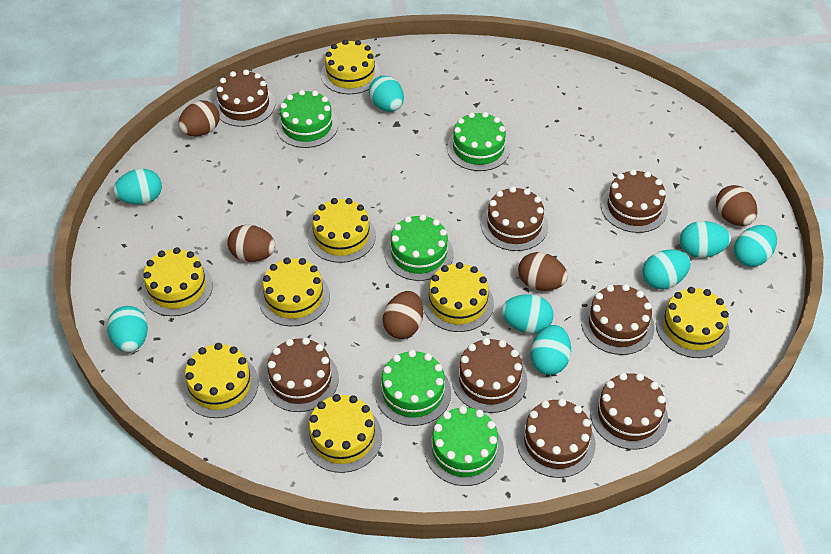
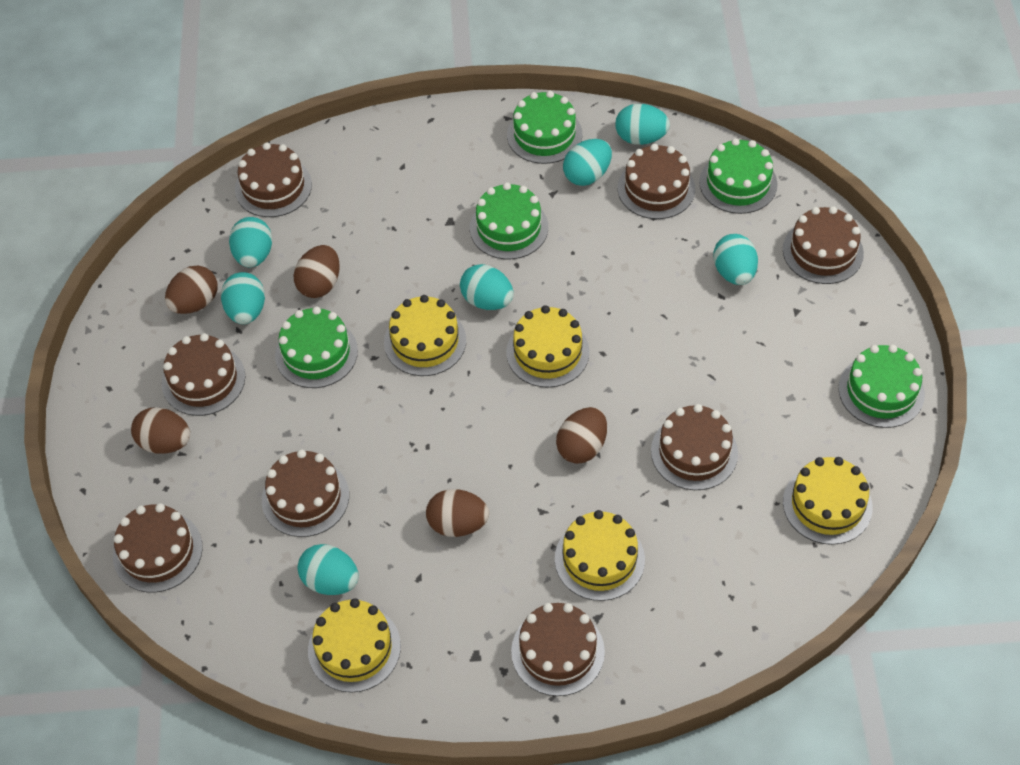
turquoise egg: [107,306,148,353] [114,169,162,204] [369,76,404,112] [502,294,554,334] [530,325,571,375] [642,250,691,289] [680,221,731,258] [734,225,777,267] = 8 -> [221,272,265,324] [229,217,272,268] [297,544,359,595] [460,264,514,310] [563,139,612,186] [615,104,670,145] [713,234,758,285] = 7
yellow cake: [141,247,213,316] [182,343,259,418] [259,257,330,326] [304,394,382,473] [308,198,376,263] [321,39,380,94] [422,262,494,332] [656,287,730,358] = 8 -> [308,598,401,693] [384,295,466,376] [506,305,589,388] [555,510,645,601] [783,457,873,545] = 5

